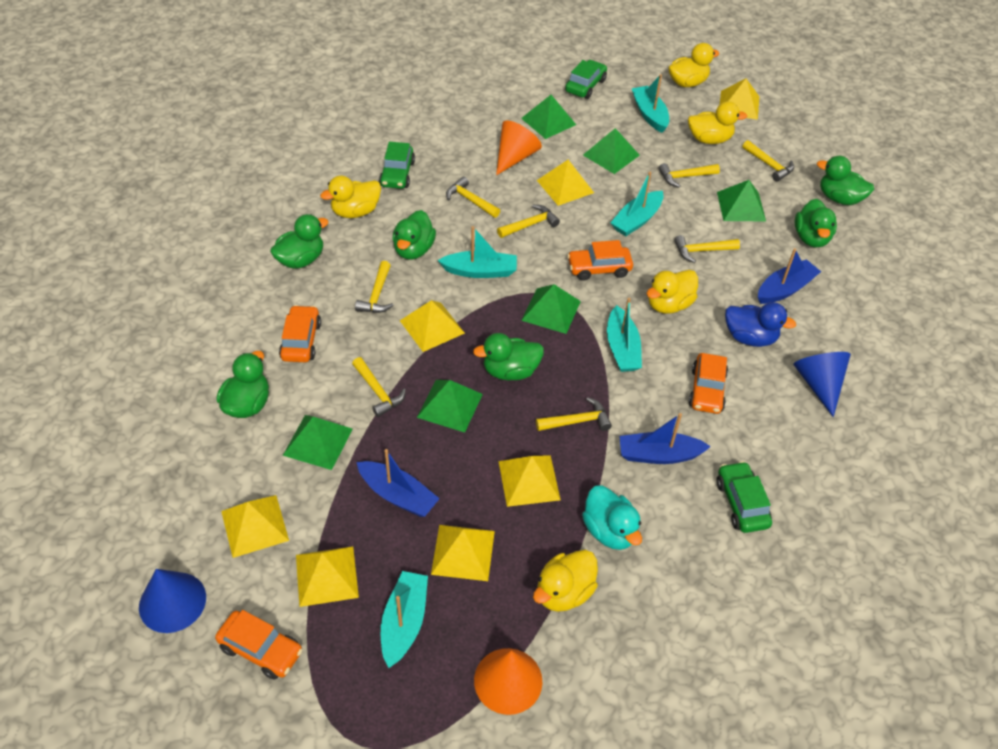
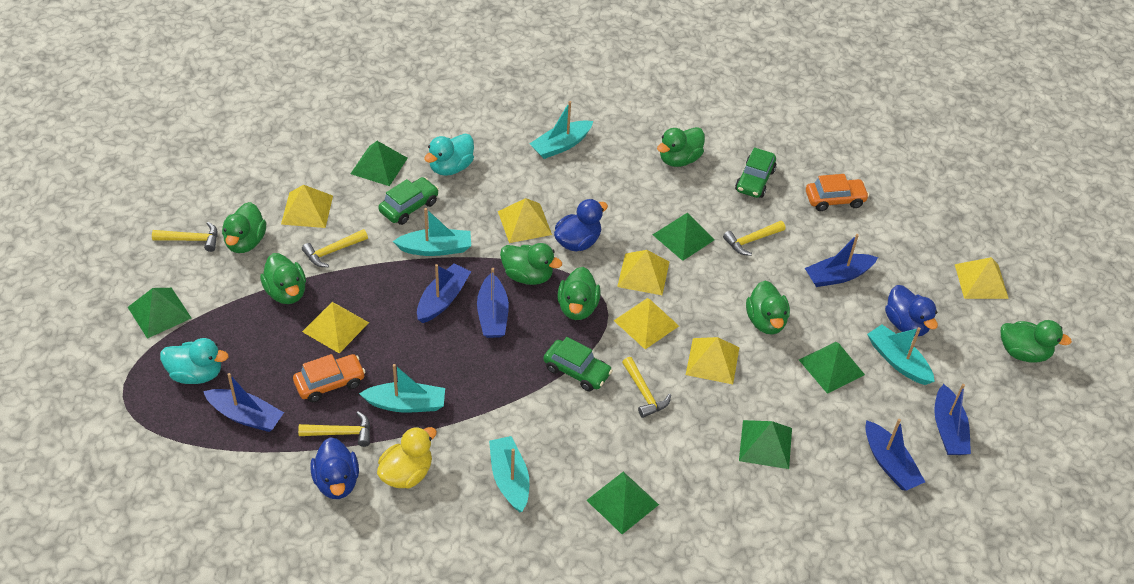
blue boat: [357,449,440,517] [619,413,711,464] [758,248,821,304] = 3 -> [203,373,284,432] [417,263,471,323] [477,268,509,338] [805,234,878,287] [865,419,925,490] [934,384,971,455] = 6
blue cone: [139,569,206,633] [793,352,851,417] = 2 -> none = 0
blue duck: [725,302,796,347] = 1 -> [310,437,359,499] [554,199,608,252] [885,285,938,336] = 3
green duck: [216,351,269,418] [270,214,328,269] [392,210,436,260] [473,333,544,380] [795,199,837,247] [817,156,874,205] = 6 -> [222,202,267,253] [260,253,306,304] [500,243,562,285] [557,267,601,320] [657,127,705,167] [746,281,790,335] [1001,320,1072,362] = 7
orange car: [215,610,303,680] [279,305,321,362] [567,240,633,281] [688,353,728,414] = 4 -> [293,354,365,402] [806,174,869,211] = 2
orange cone: [474,648,543,715] [496,121,542,175] = 2 -> none = 0
turquoise duck: [582,485,642,550] = 1 -> [160,338,229,384] [424,134,474,176] = 2
yellow duck: [320,176,381,218] [533,550,598,612] [646,270,698,314] [668,43,719,87] [688,101,747,144] = 5 -> [377,426,437,489] = 1
yellow hammer: [352,357,406,417] [355,261,394,313] [446,176,500,218] [497,205,560,238] [536,397,612,431] [659,163,720,188] [674,235,740,263] [742,140,794,182] = 8 -> [152,222,218,252] [298,411,370,447] [302,229,368,267] [622,357,671,418] [723,221,785,256] = 5

